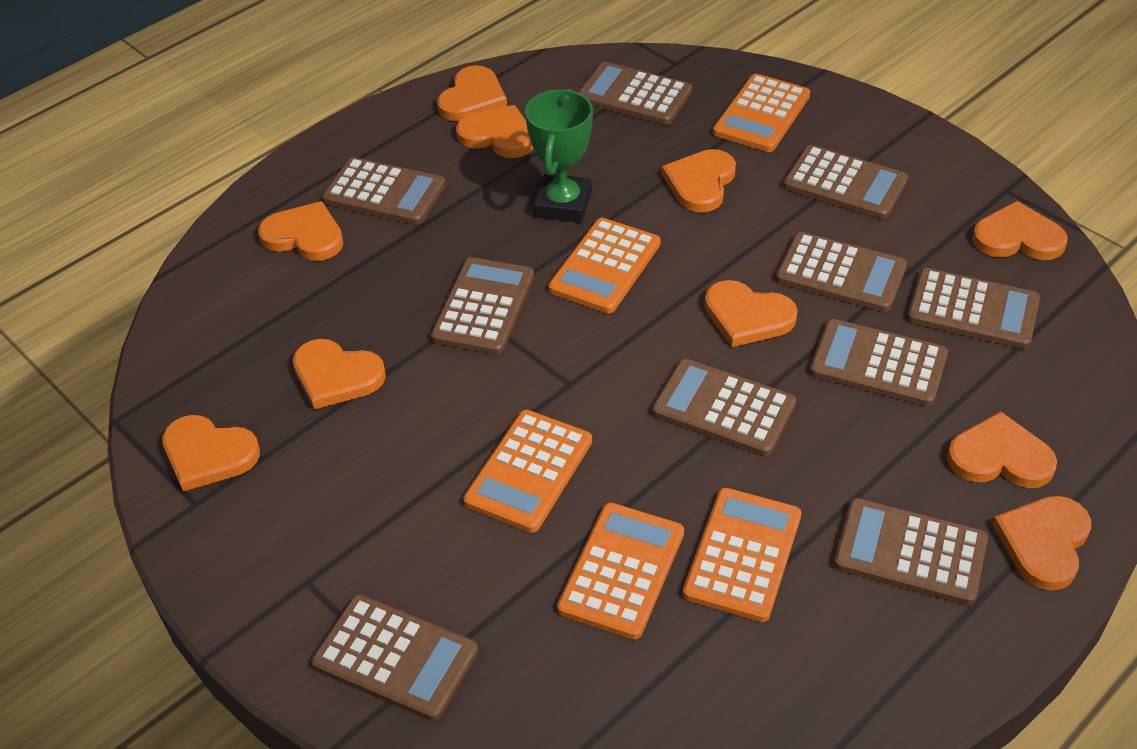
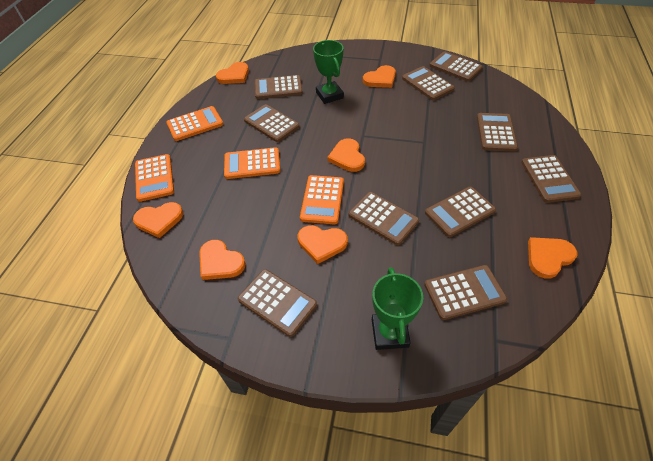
green trophy: [525,89,593,223] = 1 -> [313,40,344,104] [372,267,423,350] = 2
orange calculator: [463,410,592,533] [548,218,661,314] [557,503,684,640] [683,488,801,622] [713,74,810,152] = 5 -> [135,154,174,202] [166,106,223,141] [224,147,280,179] [300,175,344,225] = 4
orange heart: [162,415,260,492] [258,201,344,261] [293,339,386,410] [437,65,507,121] [456,105,533,158] [662,149,736,213] [704,280,798,347] [947,412,1057,488] [972,201,1068,260] [992,496,1091,591] = 10 -> [133,202,183,238] [199,240,246,280] [216,62,249,84] [298,225,348,264] [327,138,365,172] [363,65,396,88] [528,237,577,279] = 7

